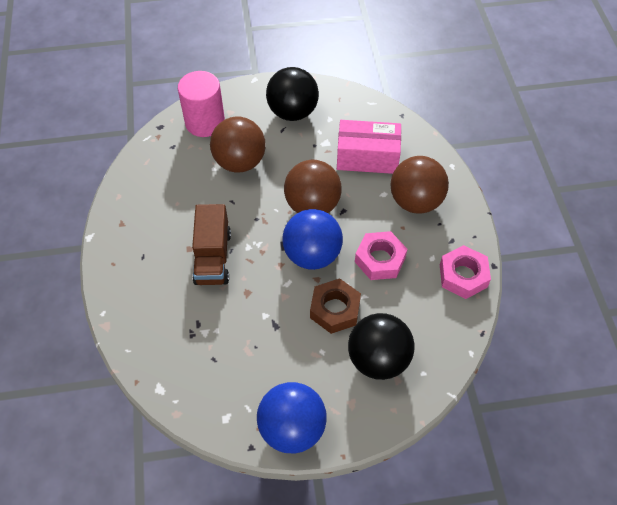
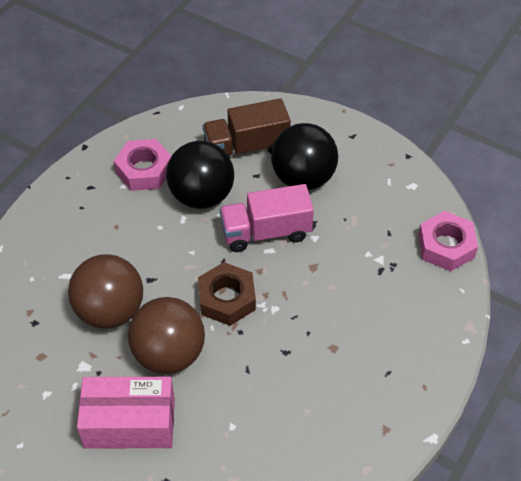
blue ball: [257,382,327,454] [283,209,343,270] = 2 -> none = 0
brown ball: [210,116,266,172] [284,160,342,213] [391,156,449,214] = 3 -> [68,254,143,329] [128,297,205,374] = 2
pink cylinder: [178,71,225,137] = 1 -> none = 0
pink truck: none = 0 -> [220,184,314,252] = 1

